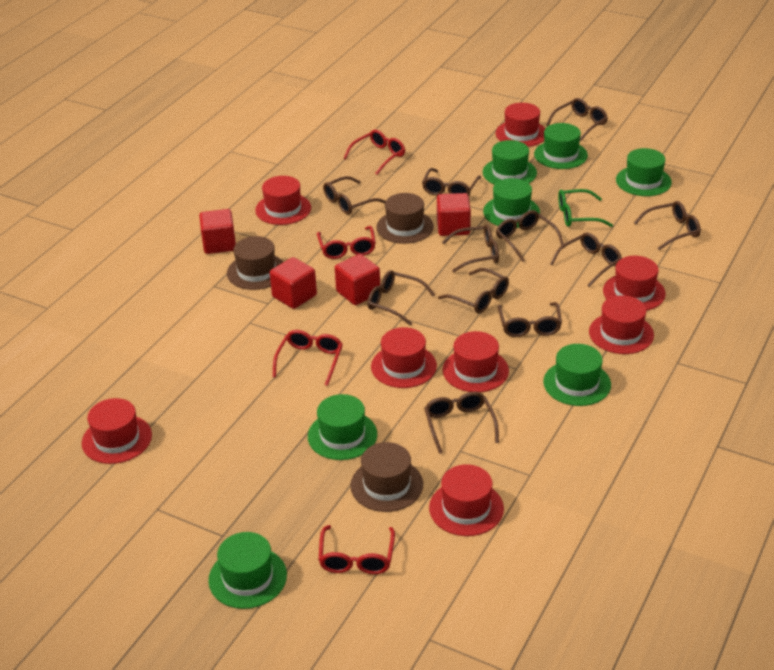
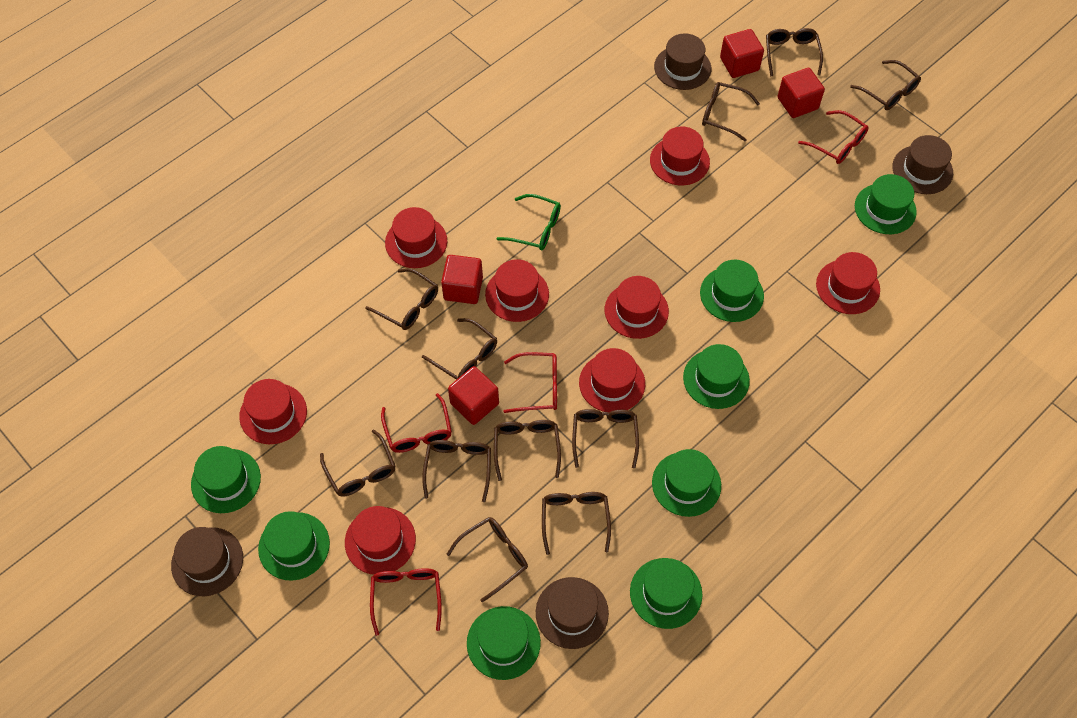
brown hat: [227,236,283,290] [350,442,423,512] [377,193,434,244] = 3 -> [171,527,243,596] [536,577,609,649] [654,33,711,90] [892,135,953,194] = 4
green hat: [208,532,287,609] [308,394,377,460] [483,140,537,185] [483,178,540,228] [534,123,588,169] [543,344,611,406] [616,148,672,196] = 7 -> [191,446,261,513] [258,511,330,581] [467,606,541,680] [630,558,703,629] [652,449,721,517] [683,344,750,409] [700,260,764,322] [855,174,917,234] = 8

